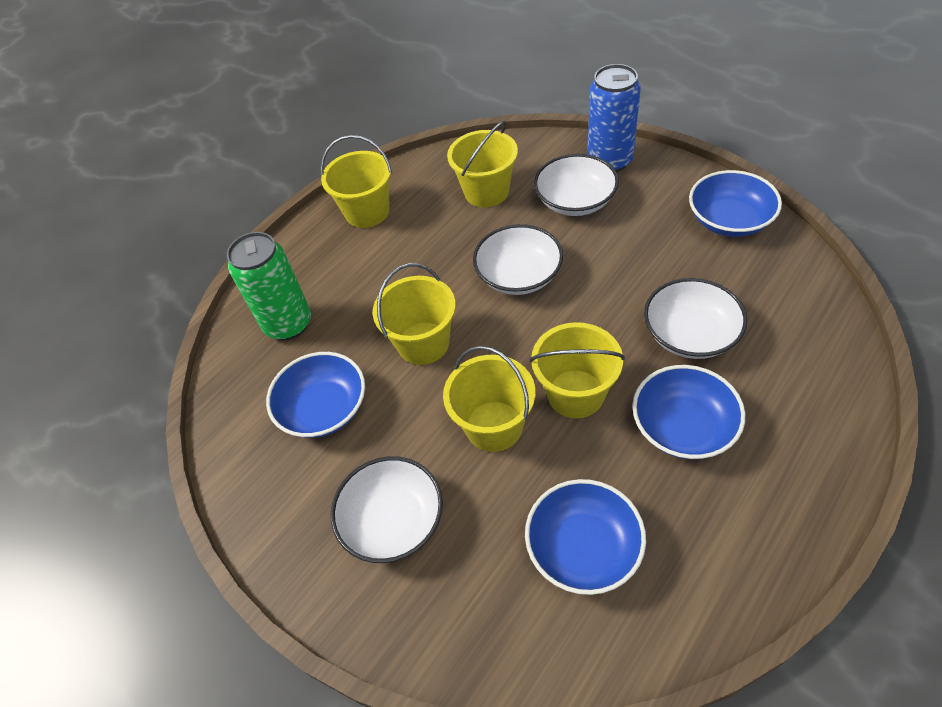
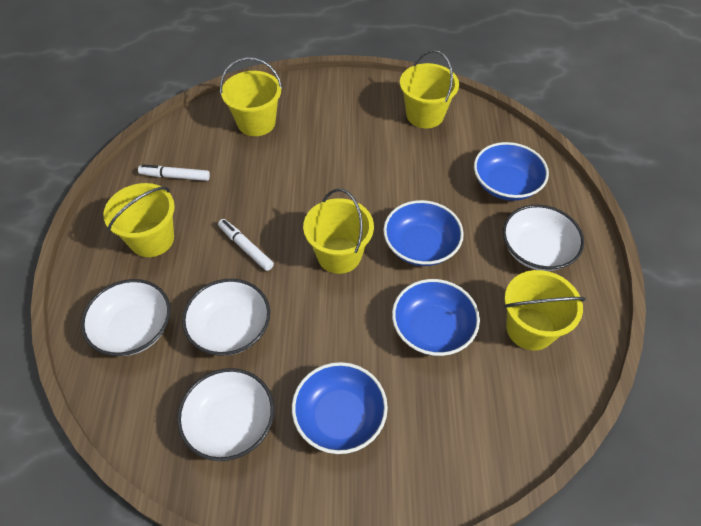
blue can: [587,64,641,172] = 1 -> none = 0
green can: [227,232,311,340] = 1 -> none = 0
white marker: none = 0 -> [138,164,210,181] [218,219,274,271] = 2

